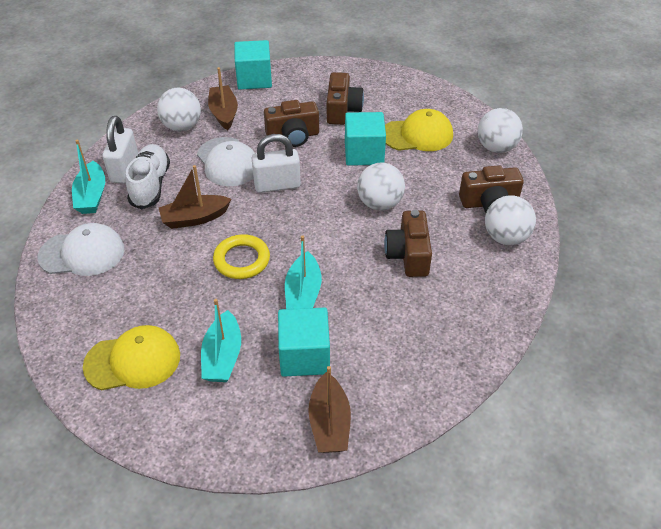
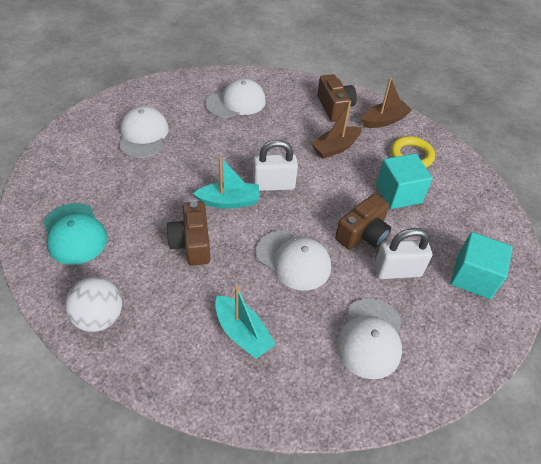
brown boat: [159,165,232,229] [208,67,238,130] [308,366,351,453] = 3 -> [311,101,362,159] [361,78,412,128] = 2
brown camera: [264,100,319,147] [327,72,364,125] [384,210,432,277] [459,165,524,213] = 4 -> [167,201,210,266] [317,74,357,122] [335,194,391,250] = 3
turquoise boat: [72,140,105,214] [201,299,241,382] [285,235,322,309] = 3 -> [193,157,260,209] [215,286,276,359] = 2
turquoise cap: none = 0 -> [44,203,108,265] = 1
turquoise cube: [234,40,272,90] [278,307,330,377] [345,112,386,166] = 3 -> [376,153,433,209] [450,232,513,299] = 2
white ball: [157,88,201,131] [357,162,405,210] [478,108,523,153] [485,195,536,245] = 4 -> [65,277,122,332] = 1
white cap: [37,223,124,276] [197,137,255,186] = 2 -> [119,106,169,158] [206,79,266,118] [256,230,331,291] [336,298,402,379] = 4
white shoe: [126,144,170,209] = 1 -> none = 0
yellow cap: [83,325,180,391] [385,109,453,151] = 2 -> none = 0

